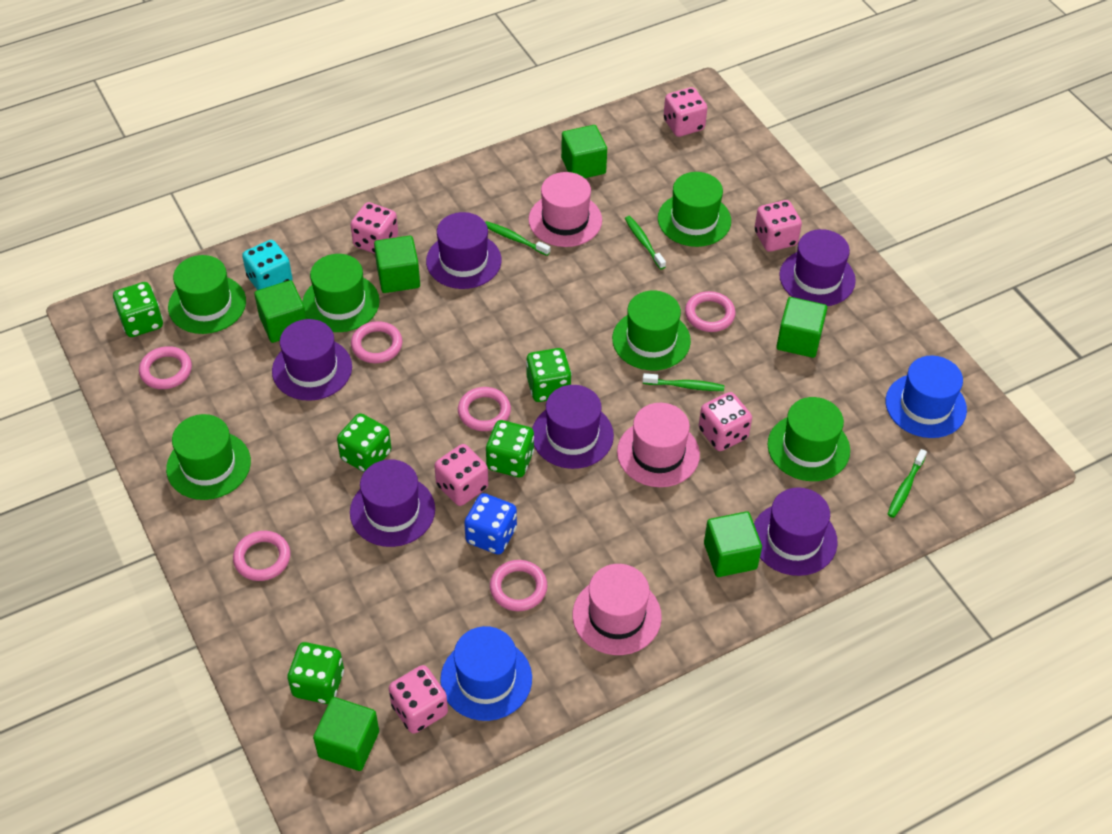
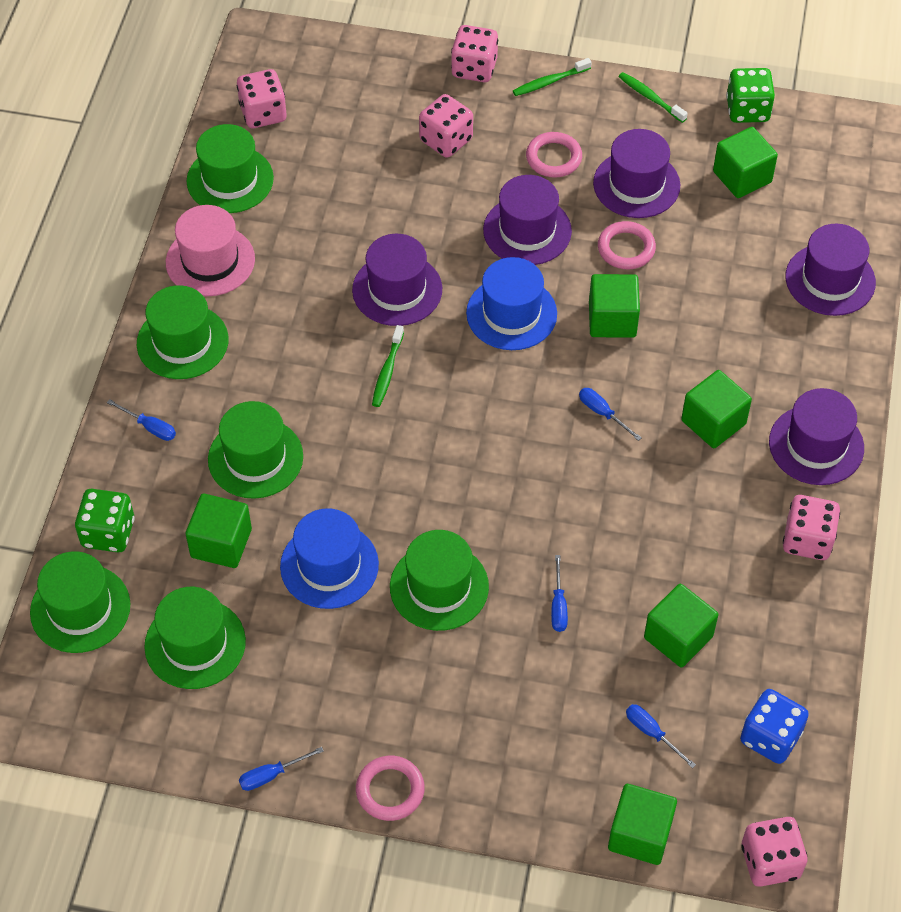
blue screwdriver: none = 0 -> [107,399,176,441] [239,747,324,791] [551,555,568,632] [579,388,642,441] [626,704,696,768] = 5
green dice: [113,282,163,337] [287,642,344,704] [337,413,392,472] [486,420,534,477] [526,348,572,402] = 5 -> [75,489,134,553] [726,68,775,123] = 2
green toothbrush: [485,221,550,256] [625,216,666,269] [643,373,724,391] [888,449,927,518] = 4 -> [372,325,404,407] [513,58,592,96] [618,72,688,123] = 3
pink dice: [351,202,398,254] [389,665,448,734] [434,444,488,506] [663,87,707,137] [698,392,752,451] [754,200,802,252] = 6 -> [237,69,286,128] [419,94,473,158] [451,25,498,82] [741,817,807,887] [783,495,840,560] = 5
pink hat: [529,172,602,247] [573,564,662,655] [617,403,700,487] = 3 -> [166,205,255,296] = 1
pink ring: [139,346,192,389] [233,531,290,581] [351,321,403,363] [458,387,511,431] [490,560,547,611] [685,291,736,332] = 6 -> [356,756,425,821] [526,132,582,177] [598,221,656,269] = 3
purple hat: [272,319,352,401] [350,459,435,547] [426,212,502,289] [532,385,614,469] [754,487,838,576] [779,229,856,306] = 6 -> [352,234,442,326] [483,175,572,265] [593,129,680,218] [769,388,864,485] [785,224,876,316] = 5
turquoise dice: [242,240,293,290] = 1 -> none = 0

